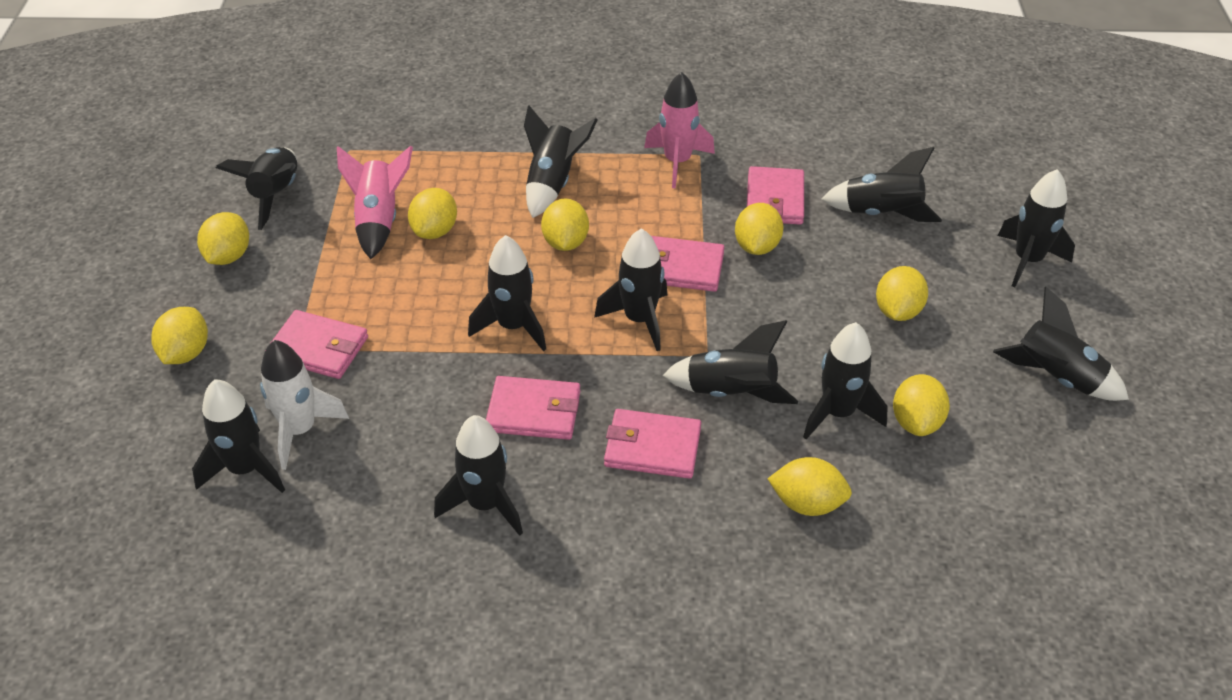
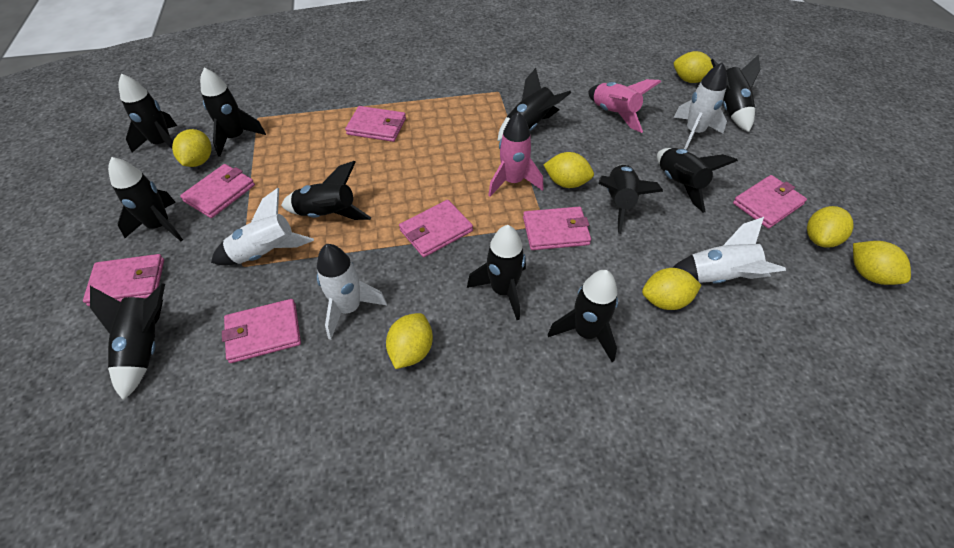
pink wallet: [271,310,368,379] [486,376,580,440] [604,409,701,479] [651,236,725,292] [747,166,804,225] = 5 -> [83,254,164,306] [180,164,255,218] [222,299,301,363] [345,106,406,142] [399,200,473,257] [523,207,591,250] [733,175,807,229] = 7
white rocket: [260,340,349,470] = 1 -> [211,188,314,265] [317,244,387,340] [672,217,786,284] [674,62,727,150] = 4
yellow lemon: [151,307,208,364] [197,212,249,265] [408,188,457,239] [541,198,589,251] [735,203,783,255] [768,457,852,516] [876,266,928,321] [893,374,950,436] = 8 -> [172,129,212,167] [386,313,433,369] [543,152,594,188] [642,268,701,310] [674,51,713,83] [807,206,854,248] [853,241,911,285] = 7

